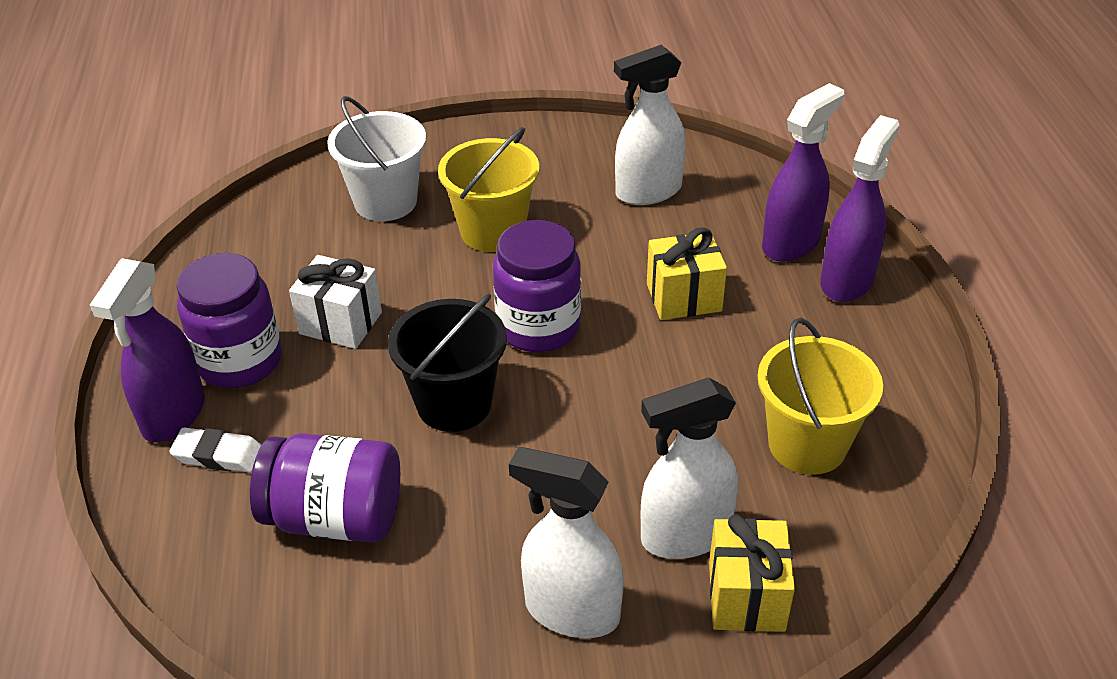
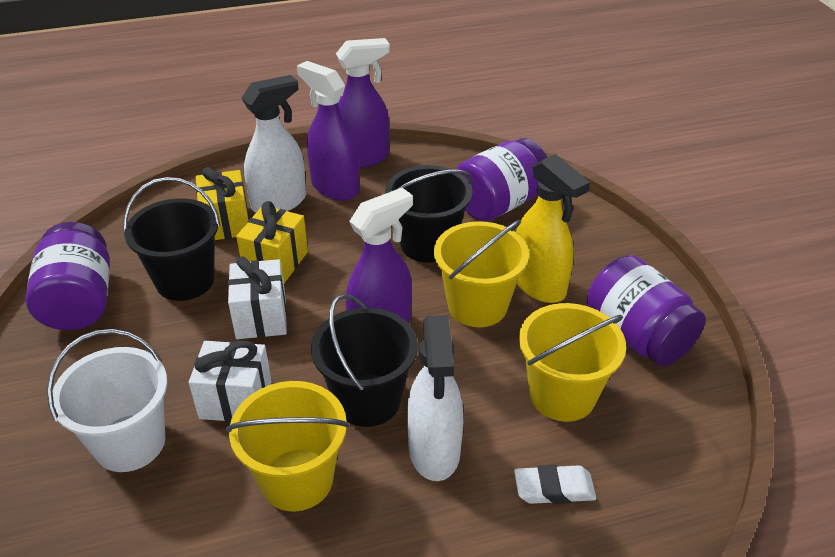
black bucket: [388,293,507,432] = 1 -> [123,177,221,301] [311,294,418,427] [385,165,473,263] = 3
white gift: [289,255,382,349] = 1 -> [189,341,272,422] [228,256,287,339] = 2
white spray bottle: [509,447,624,638] [614,45,686,205] [640,378,738,559] = 3 -> [242,75,306,213] [407,315,463,481] = 2
yellow bucket: [438,127,539,252] [757,318,883,475] = 2 -> [226,381,349,512] [434,220,529,327] [519,303,626,422] = 3
yellow spray bottle: none = 0 -> [516,154,590,303] = 1

